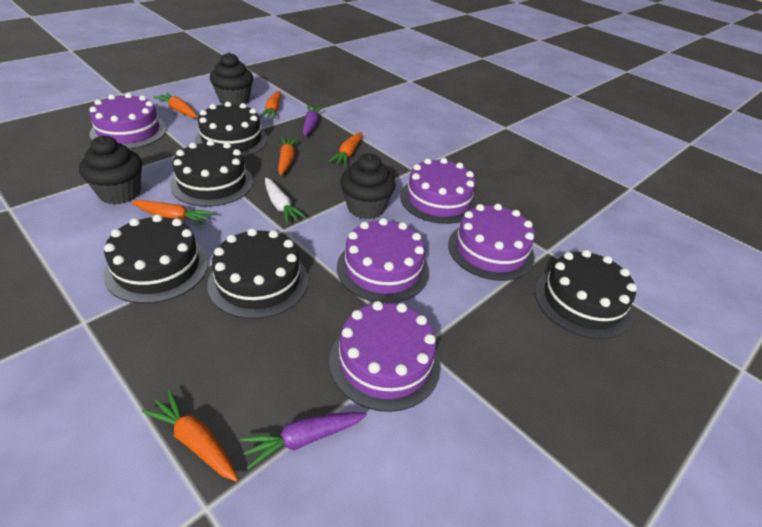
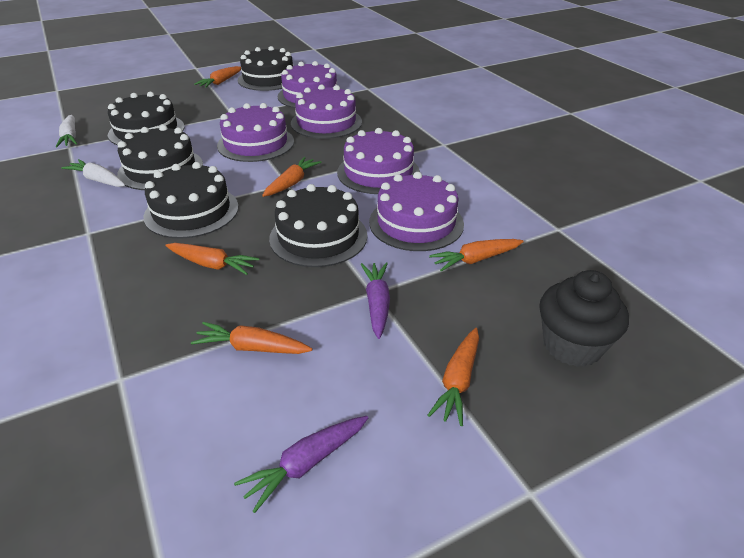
black cupcake: [79,135,142,204] [210,52,253,105] [340,153,396,219] = 3 -> [539,270,629,367] = 1
white carrot: [265,178,307,224] = 1 -> [56,115,77,147] [61,159,125,187] = 2

